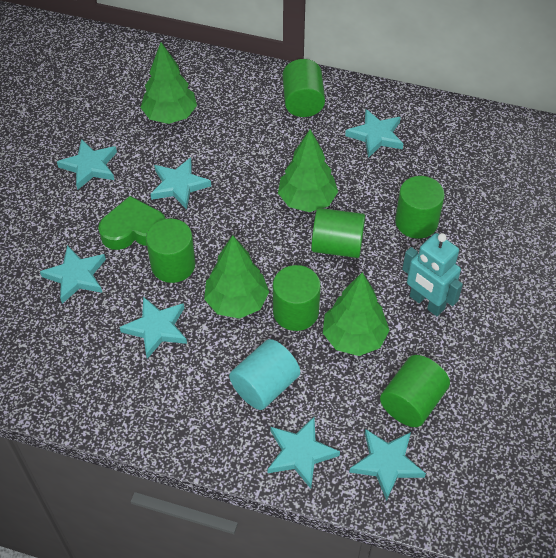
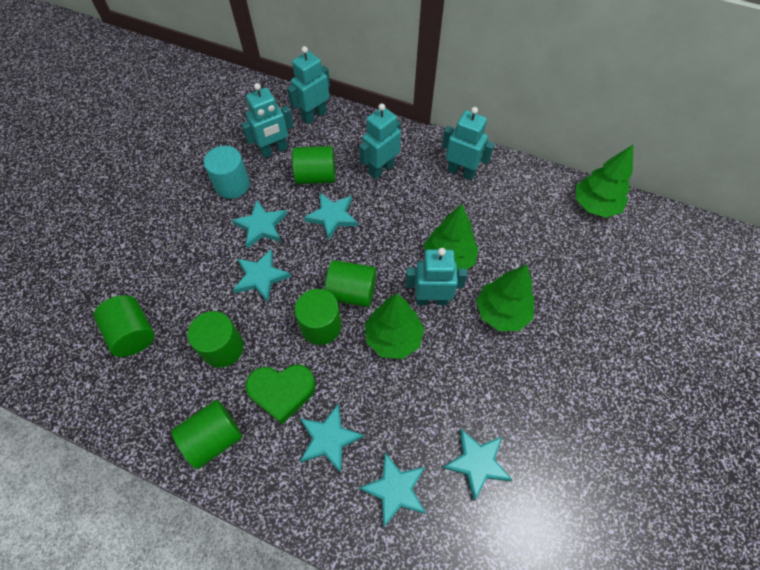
turquoise robot: [402,233,463,316] = 1 -> [241,83,294,158] [287,46,330,124] [359,104,401,179] [406,248,467,305] [442,107,495,181] = 5
turquoise star: [40,245,106,304] [57,139,117,190] [120,297,187,359] [151,157,211,209] [268,417,340,489] [345,109,403,158] [349,429,426,501] = 7 -> [232,200,287,249] [233,249,291,302] [300,404,364,473] [304,193,358,240] [359,452,426,527] [443,429,512,501] = 6

